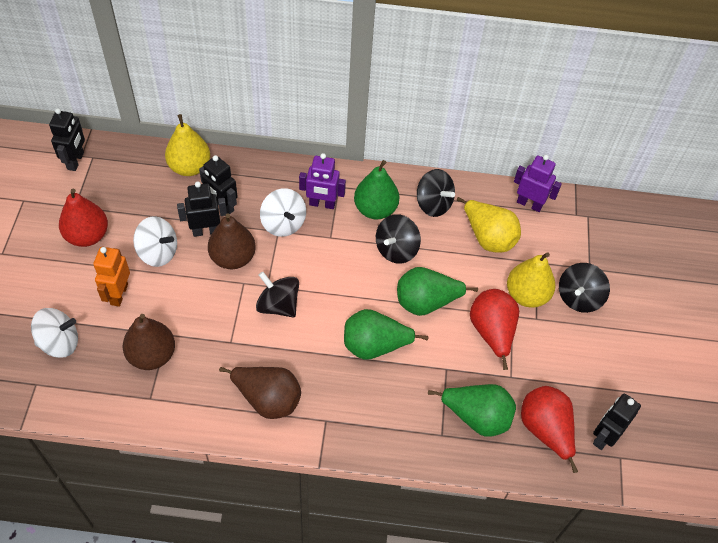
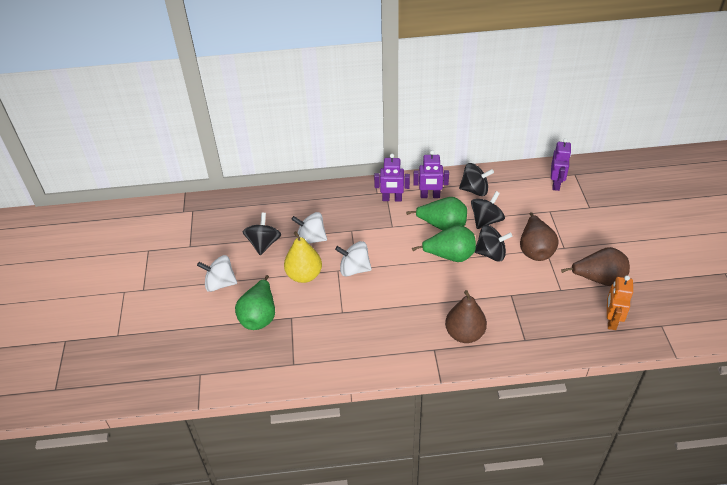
black robot: [49,108,85,171] [177,181,227,237] [199,155,238,214] [593,393,641,450] = 4 -> none = 0
green pear: [344,309,429,360] [354,160,399,219] [397,267,478,316] [428,384,516,437] = 4 -> [235,275,275,330] [406,197,467,231] [412,225,476,262] = 3
purple robot: [299,153,346,209] [514,155,562,212] = 2 -> [374,154,410,202] [413,150,449,198] [551,138,571,191] = 3
red pear: [59,189,108,247] [470,289,519,370] [521,386,578,473] = 3 -> none = 0
yellow pear: [165,114,210,176] [457,197,521,253] [507,252,556,308] = 3 -> [284,231,322,283] = 1

